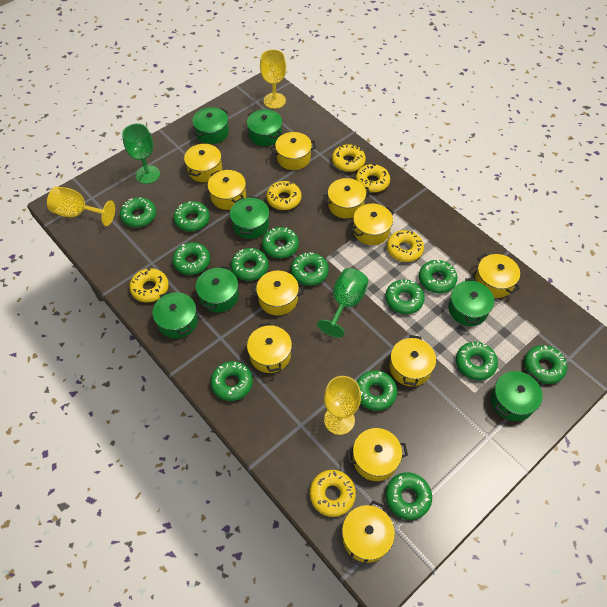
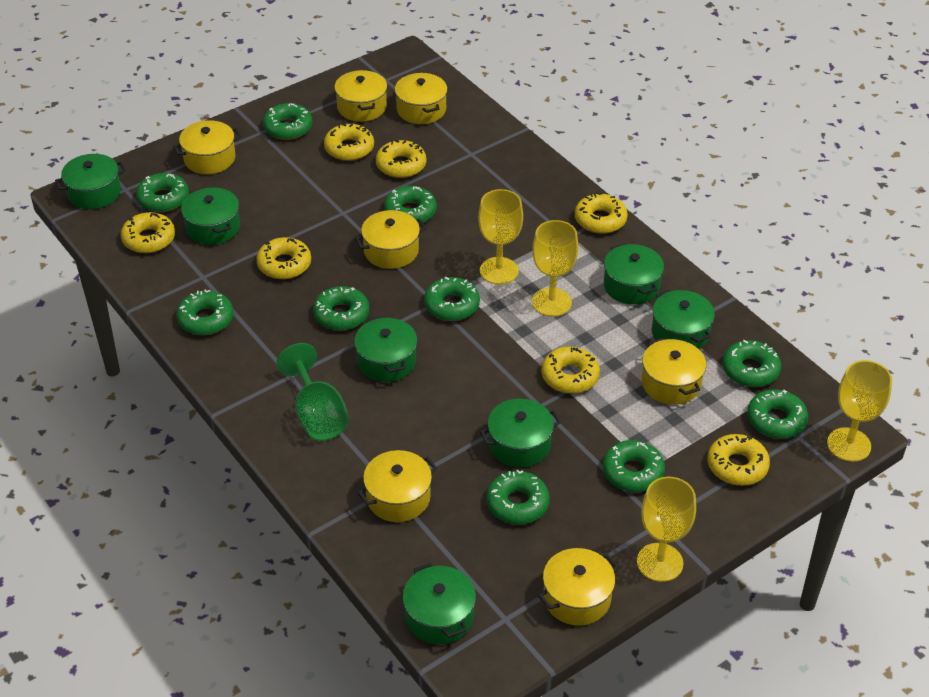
green donut: [120,197,156,227] [172,242,210,275] [173,201,210,232] [211,361,253,401] [231,248,269,281] [262,227,299,259] [291,252,329,286] [357,370,397,411] [385,279,425,314] [386,472,432,520] [419,260,457,293] [456,342,498,380] [524,345,567,384] = 13 -> [136,173,189,212] [176,289,234,335] [263,103,312,140] [313,286,369,331] [384,186,436,224] [424,276,480,321] [486,470,550,525] [603,440,665,492] [722,340,781,387] [747,390,808,439] = 10
green goblet: [122,123,160,184] [317,268,368,338] = 2 -> [276,343,349,441] = 1
yellow donut: [129,268,169,302] [266,181,302,210] [310,470,356,517] [332,144,366,172] [356,164,390,193] [387,230,424,262] = 6 -> [121,212,175,253] [256,237,311,279] [324,123,374,161] [376,139,426,178] [541,347,600,394] [575,192,628,234] [707,434,770,486] = 7
yellow goblet: [47,187,115,226] [260,49,286,109] [324,376,361,435] = 3 -> [478,189,523,285] [532,220,579,317] [637,477,696,582] [827,360,892,462] = 4
yellow pot: [184,143,222,182] [208,170,246,210] [247,322,292,373] [252,270,304,315] [271,132,316,170] [323,178,371,219] [342,501,395,567] [347,428,408,481] [351,204,394,245] [389,335,436,386] [475,253,520,298] = 11 -> [173,120,241,174] [334,70,387,122] [355,210,426,269] [358,450,437,522] [395,73,448,124] [538,548,619,626] [641,338,706,405] = 7

